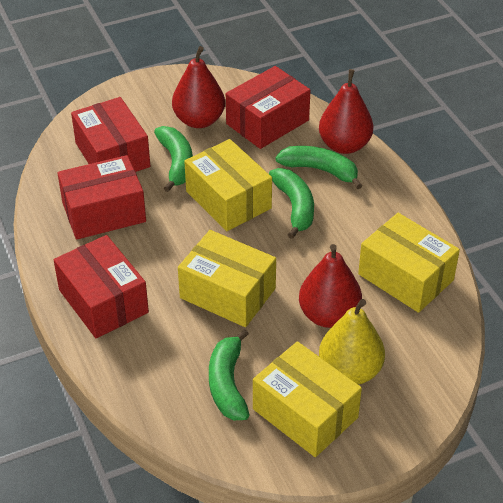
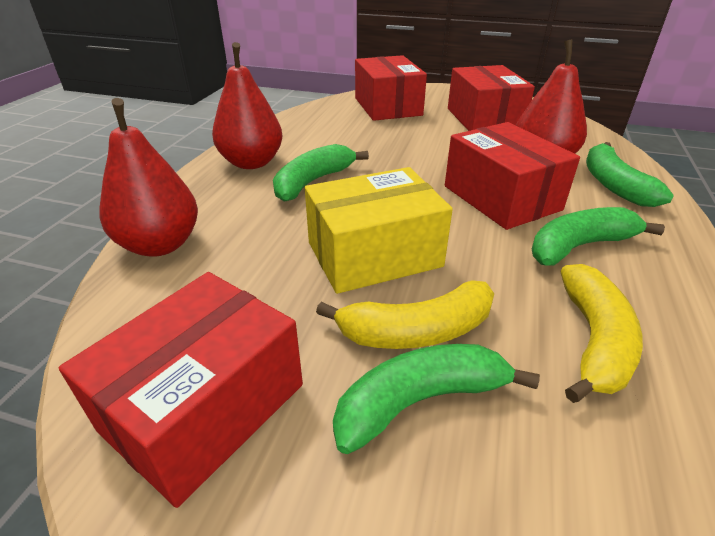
yellow banana: none = 0 -> [316,280,494,349] [561,264,643,403] = 2
yellow box: [178,230,276,327] [184,139,272,231] [253,341,362,457] [358,213,460,313] = 4 -> [305,167,453,294] = 1
yellow pear: [319,299,385,385] = 1 -> none = 0

